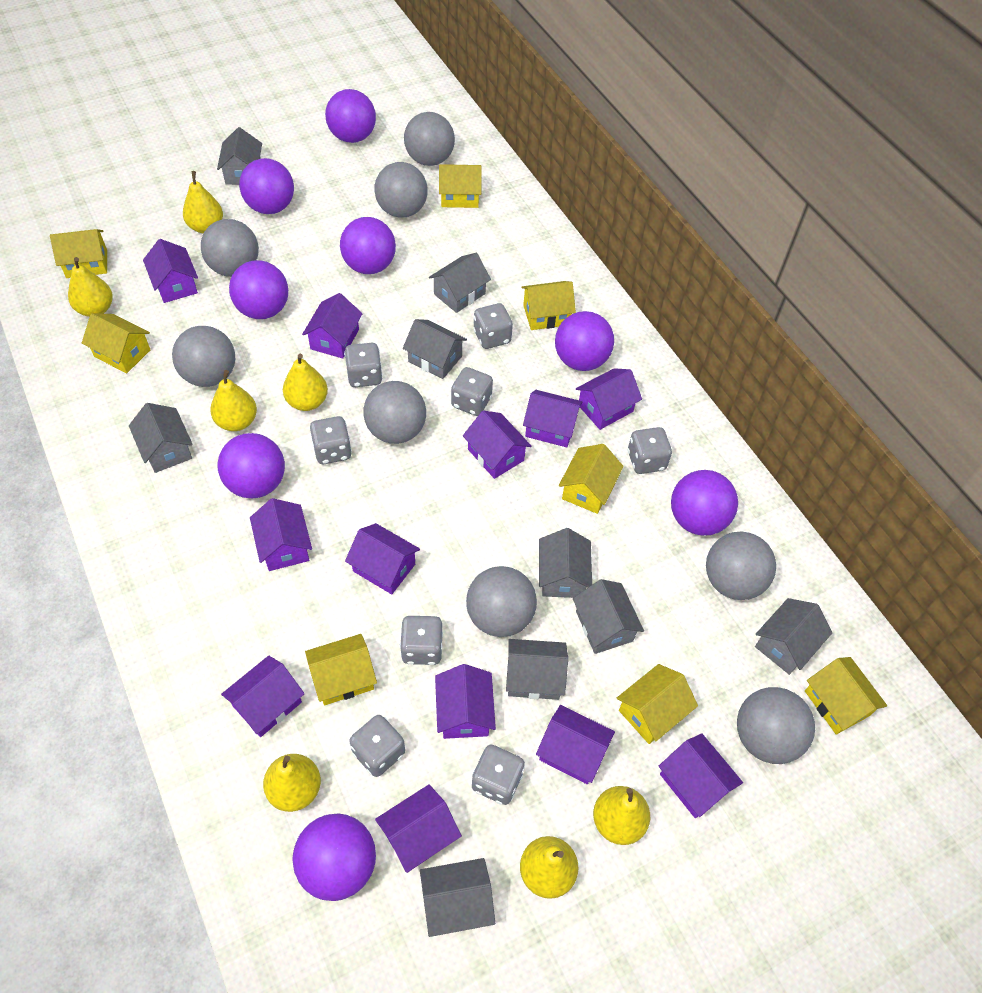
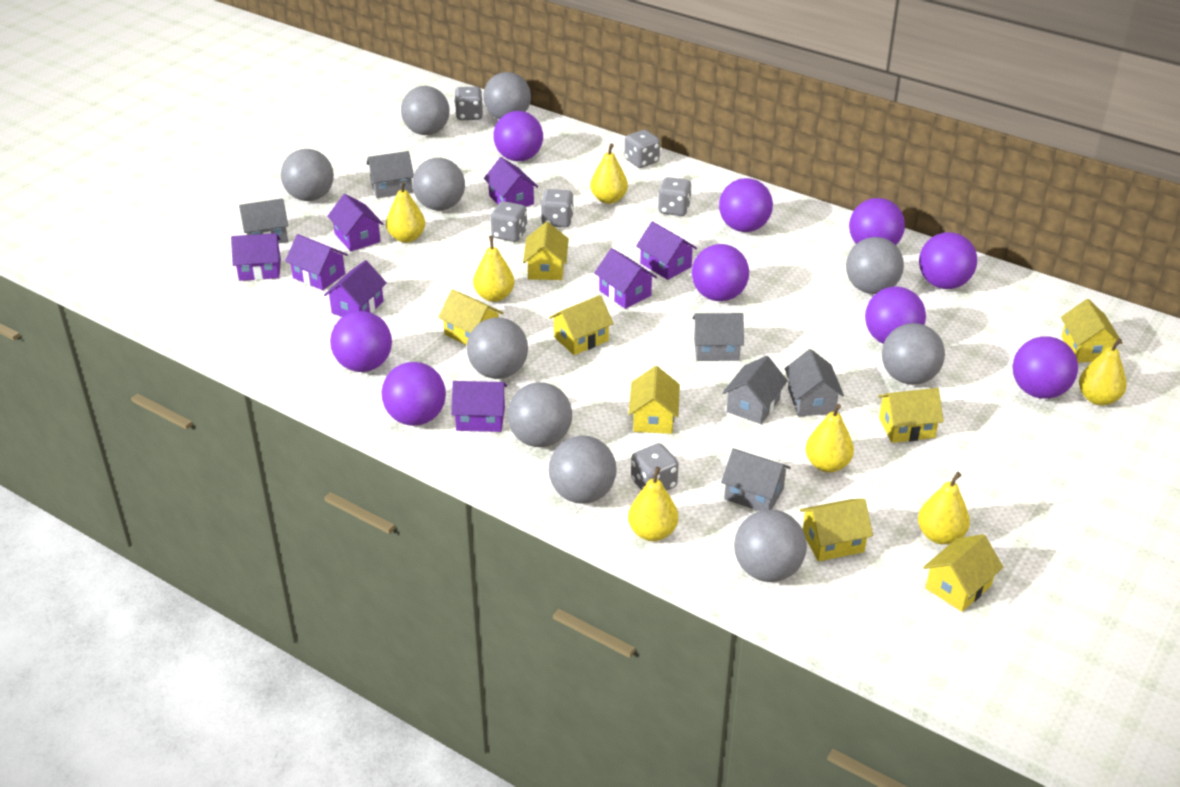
grey ball: [172,326,235,387] [201,219,259,277] [363,381,426,444] [374,162,428,217] [404,112,455,166] [466,566,537,637] [706,532,776,600] [737,687,815,764] = 8 -> [281,149,334,201] [401,86,450,135] [412,158,465,211] [467,317,528,379] [483,72,531,119] [507,382,572,447] [549,436,617,504] [734,510,807,582] [846,237,904,294] [882,323,945,385] = 10
grey dice: [310,416,352,464] [344,343,383,387] [349,715,405,777] [400,616,443,665] [451,367,493,416] [472,745,525,805] [473,303,513,349] [628,427,672,474] = 8 -> [454,86,483,120] [491,201,527,242] [541,189,574,228] [625,130,660,168] [631,443,679,491] [658,177,692,216] = 6
grey house: [129,403,193,473] [217,127,262,185] [403,319,467,379] [420,858,495,937] [429,253,491,313] [506,639,568,700] [539,528,592,598] [573,579,644,654] [755,598,832,675] = 9 -> [239,198,288,244] [366,151,414,198] [692,313,744,361] [721,448,791,511] [722,356,788,424] [785,349,844,416] = 6
purple ball: [217,433,285,499] [229,260,288,319] [239,158,294,214] [293,814,376,901] [325,89,376,143] [340,217,396,274] [555,311,614,371] [671,470,738,536] = 8 -> [330,311,392,372] [382,362,446,426] [493,111,543,161] [692,244,749,301] [719,178,773,232] [849,198,905,245] [865,286,926,344] [919,232,977,289] [1013,336,1078,399] = 9
purple house: [143,239,198,303] [221,656,305,737] [250,498,312,571] [302,293,363,359] [345,523,420,594] [375,784,462,873] [435,664,496,739] [463,410,531,479] [523,390,582,447] [536,705,615,784] [576,368,642,430] [659,733,743,818] = 12 -> [231,233,281,281] [285,234,348,290] [324,260,387,317] [327,194,384,251] [451,381,507,432] [484,157,538,207] [594,248,657,309] [636,221,697,280] = 8

